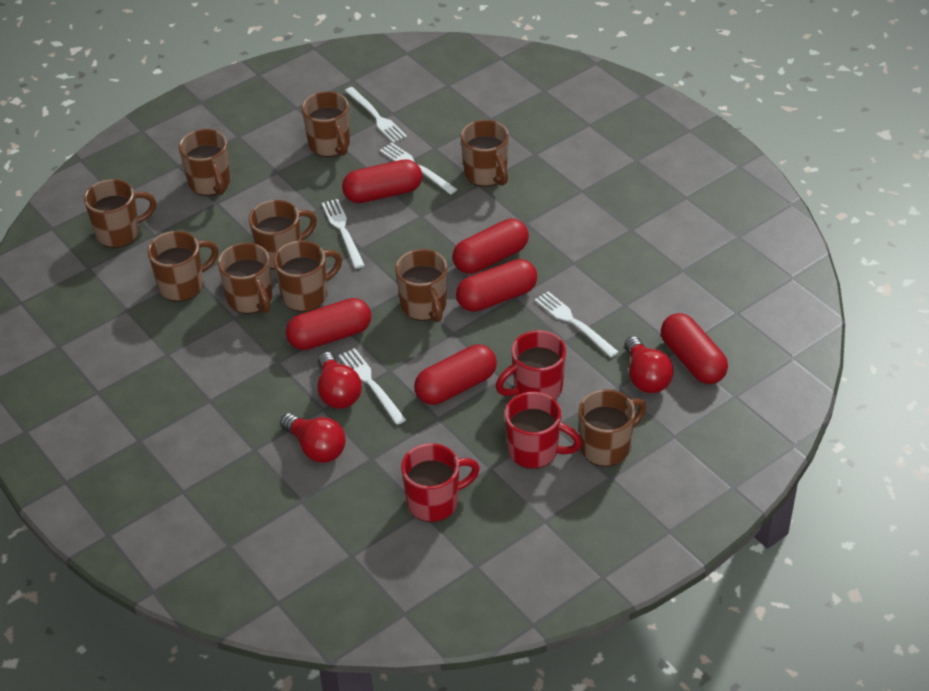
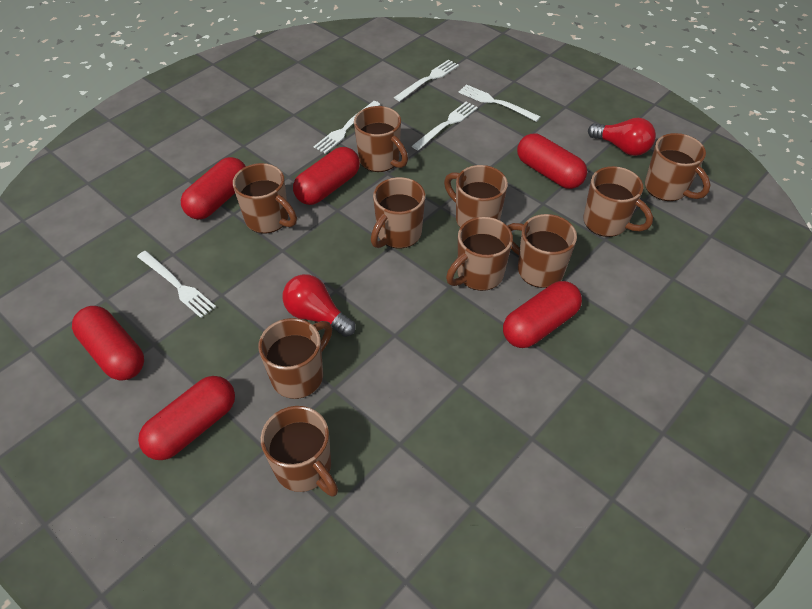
red light bulb: [280,413,346,463] [318,352,362,409] [624,336,674,393] = 3 -> [283,274,356,337] [588,118,656,156] = 2
red mug: [401,443,480,522] [496,330,566,400] [505,392,582,469] = 3 -> none = 0

